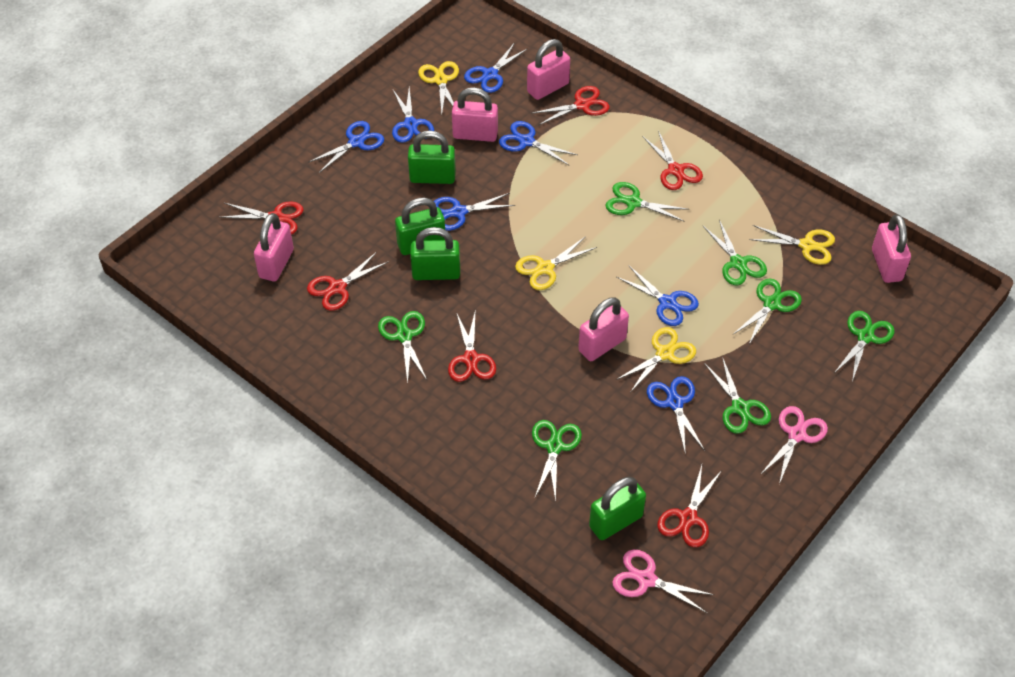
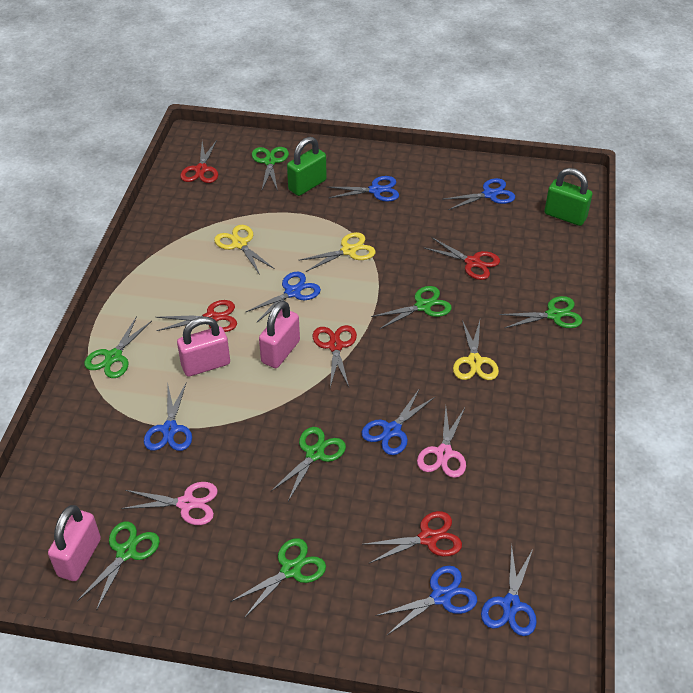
green padlock: [395,197,445,255] [408,130,456,184] [410,227,460,280] [589,477,646,540] = 4 -> [287,137,327,196] [544,168,592,226] = 2
pink padlock: [254,213,294,281] [452,87,498,142] [527,39,570,100] [578,297,629,361] [872,214,911,283] = 5 -> [48,505,101,581] [177,316,230,377] [259,301,300,368] = 3
red scissors: [219,201,304,235] [307,252,389,311] [448,309,496,382] [531,86,609,125] [643,131,703,190] [657,465,721,547] = 6 -> [156,300,237,332] [180,140,218,183] [313,325,357,387] [362,511,462,563] [423,237,500,280] = 5
yellow scissors: [418,61,459,113] [515,236,597,290] [616,327,696,393] [749,225,835,265] = 4 -> [214,225,275,275] [300,232,376,272] [453,320,499,380] = 3

